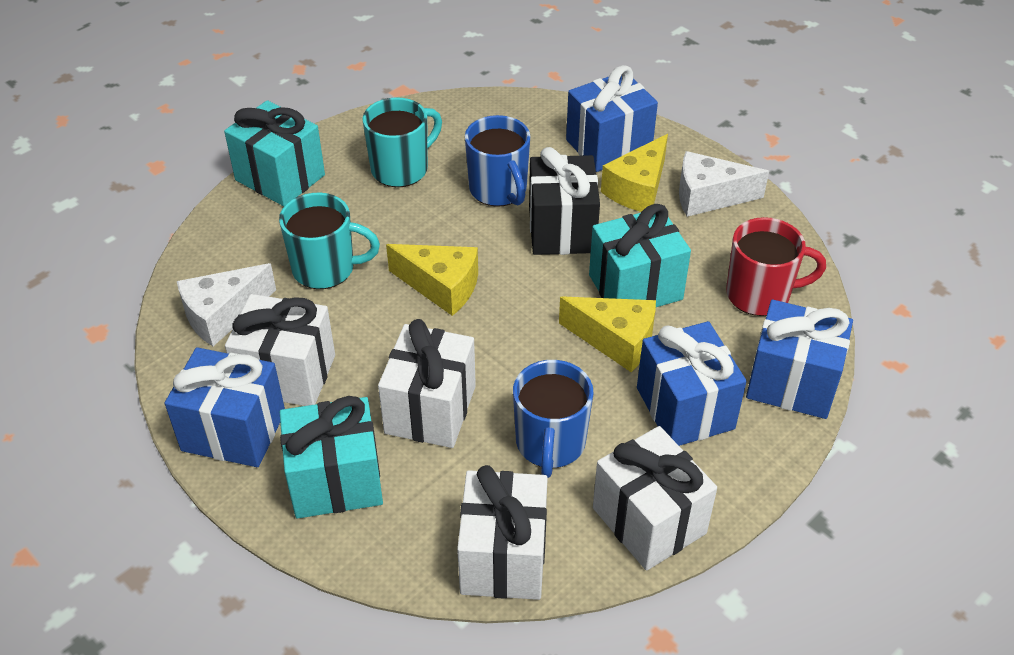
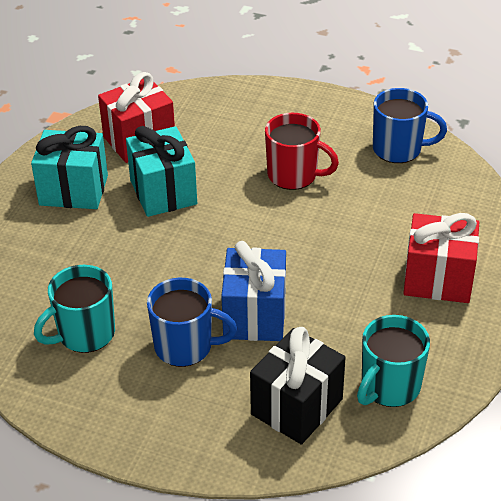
blue gift: [165,347,285,467] [566,65,658,172] [637,321,747,446] [746,300,853,419] = 4 -> [221,241,286,341] = 1
red gift: none = 0 -> [98,72,175,163] [403,213,479,303] = 2
turquoise gift: [224,100,325,206] [280,396,383,519] [589,204,691,307] = 3 -> [31,126,108,209] [126,126,197,217] = 2
white cheese: [177,263,276,346] [679,151,769,217] = 2 -> none = 0
white gift: [225,294,335,406] [378,319,476,448] [457,465,548,600] [593,426,717,571] = 4 -> none = 0
yellow cheese: [386,244,478,316] [559,296,656,372] [601,134,668,212] = 3 -> none = 0

